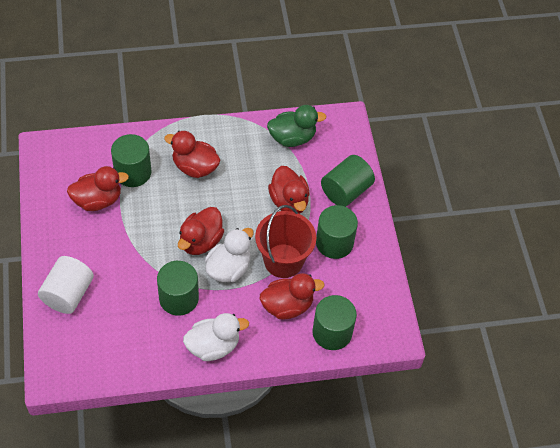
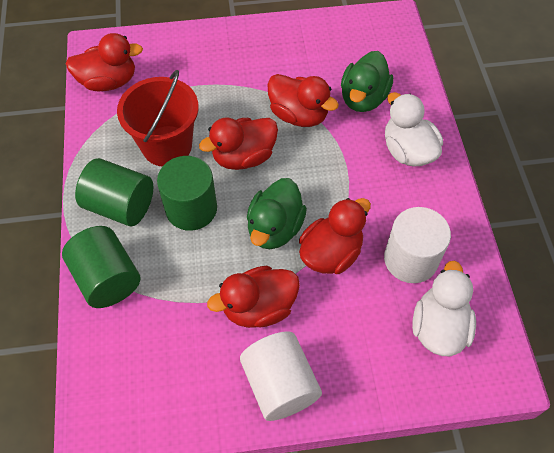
green cylinder: [111,134,152,187] [157,261,199,316] [313,295,357,350] [316,205,358,259] [321,155,375,207] = 5 -> [62,226,140,308] [75,158,153,226] [157,156,217,231] = 3
green duck: [267,105,326,147] = 1 -> [247,178,307,249] [341,51,393,112] = 2
white cylinder: [38,256,94,314] = 1 -> [240,331,322,421] [384,207,451,283] = 2

